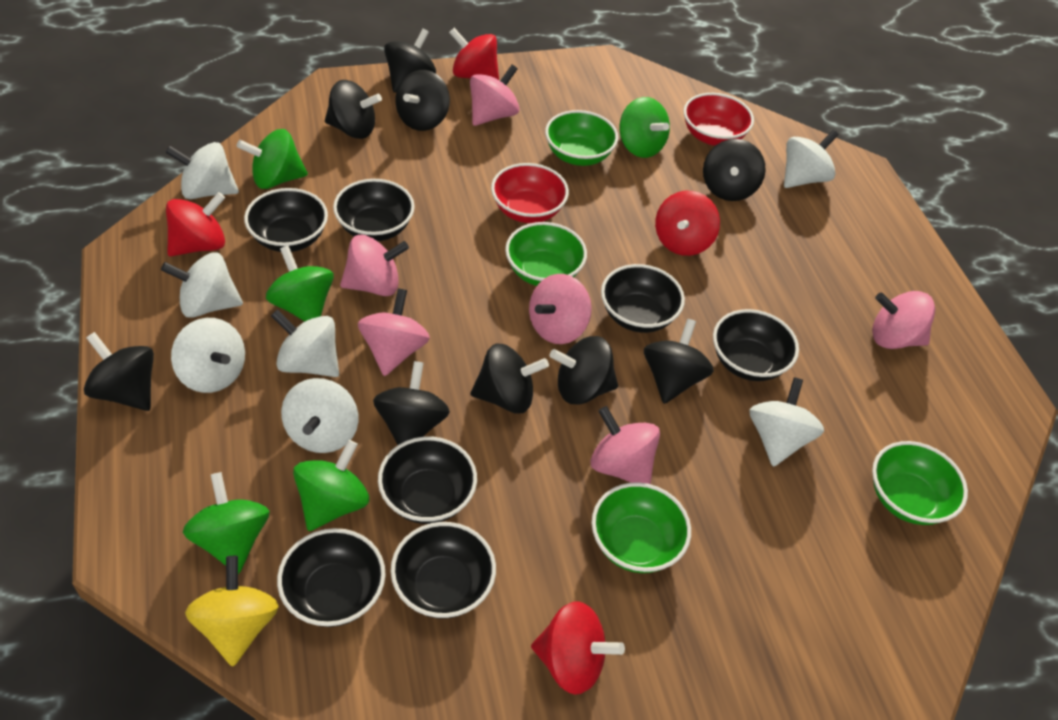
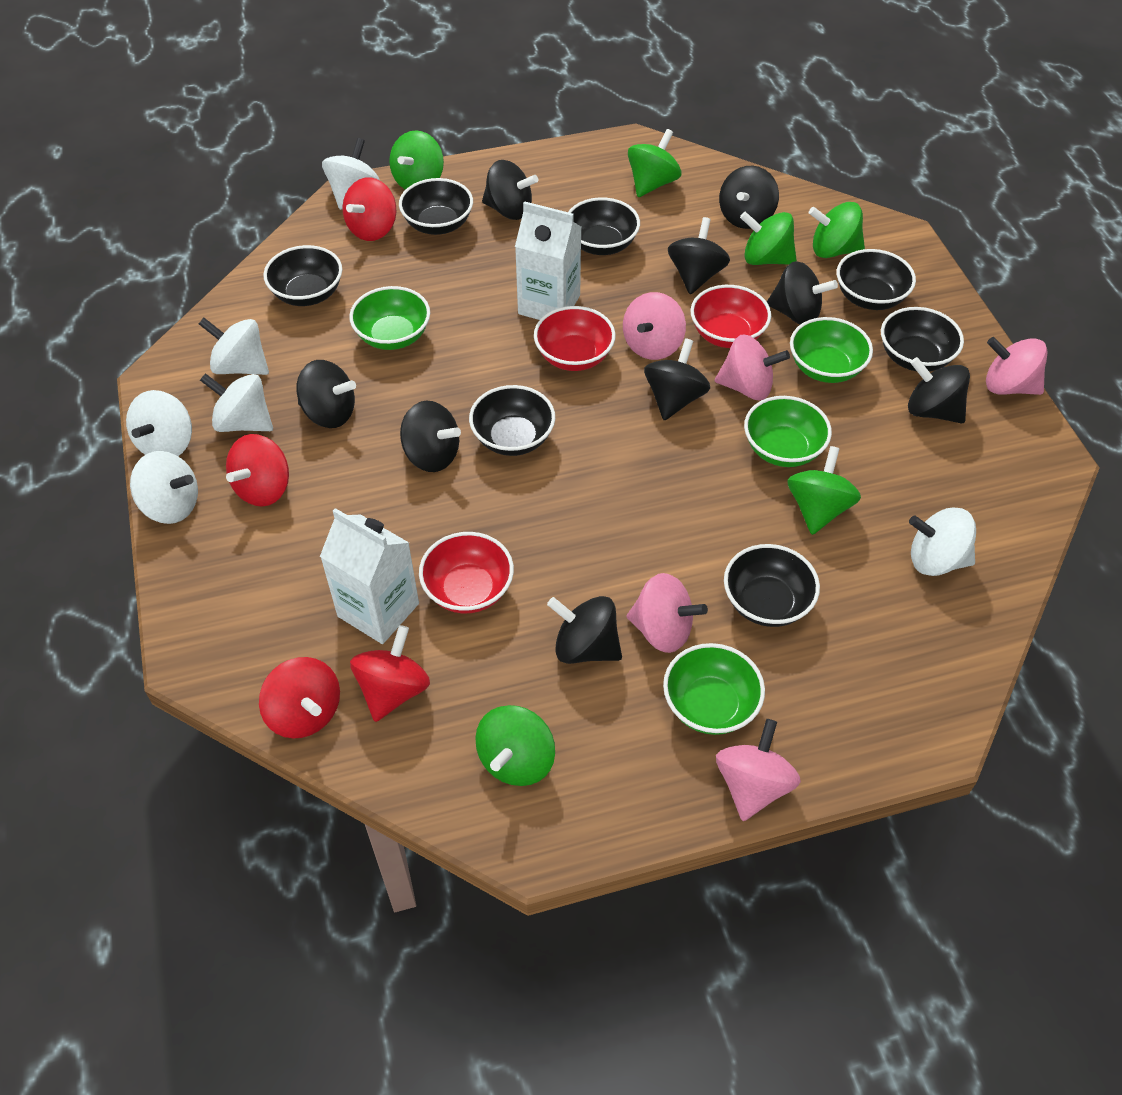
green spinning top: [183,472,269,574] [237,129,308,189] [266,246,334,321] [293,440,369,531] [619,97,670,158] = 5 -> [389,130,444,190] [475,705,555,786] [628,129,681,197] [740,211,797,265] [787,446,861,535] [809,202,865,258] = 6
pink spinning top: [340,235,409,296] [358,288,430,376] [470,65,520,126] [529,274,592,344] [590,406,660,484] [872,291,935,349] = 6 -> [623,292,686,360] [627,573,708,653] [715,335,790,400] [716,719,801,821] [986,337,1048,395] = 5
red bowl: [491,163,569,223] [683,93,754,146] = 2 -> [419,532,514,613] [534,306,615,371] [690,285,771,348] = 3
white carton: none = 0 -> [320,508,419,644] [515,201,582,320] = 2
white spinning top: [161,252,243,318] [165,142,239,199] [171,318,245,393] [271,309,339,377] [281,378,358,453] [749,377,824,467] [784,130,839,188] = 7 -> [126,390,192,456] [130,451,198,524] [199,318,269,375] [200,373,273,432] [322,138,379,210] [909,507,976,576] = 6
yellow spinning top: [185,556,279,666] = 1 -> none = 0

